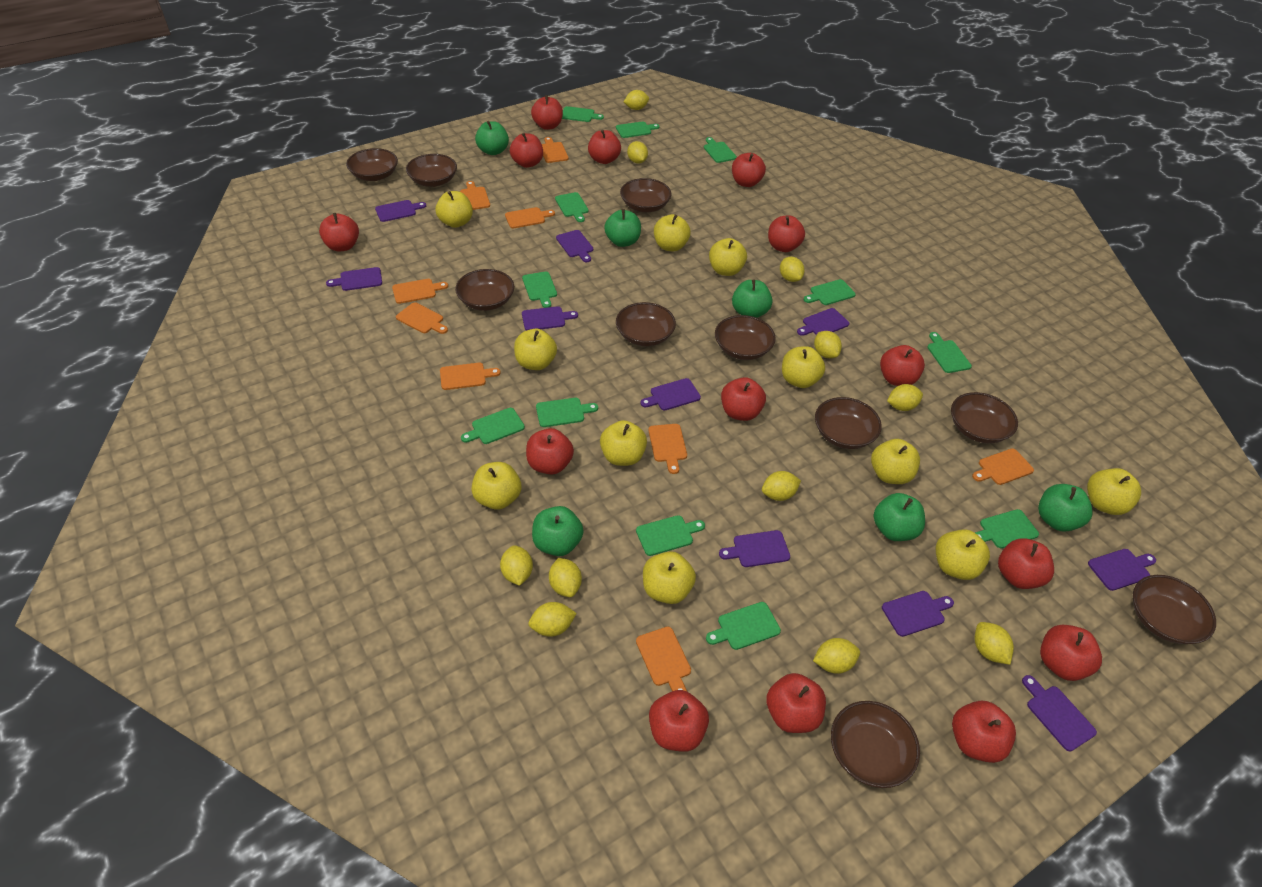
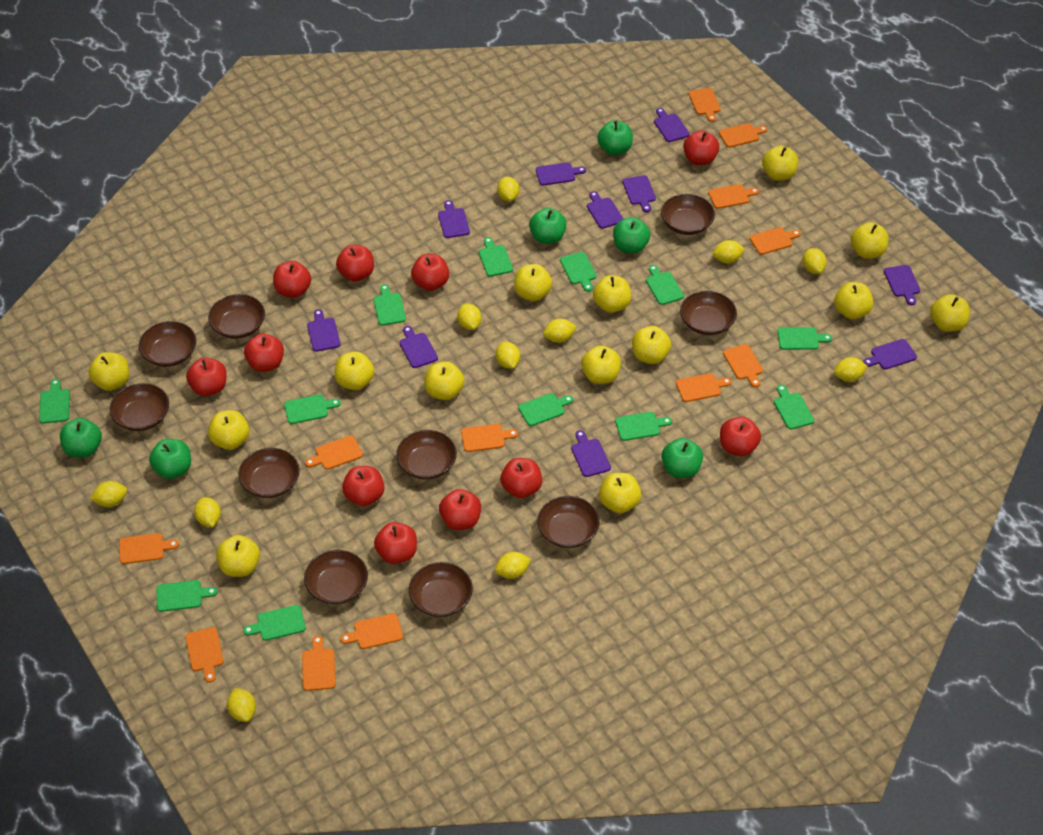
orange cutting board: [392,279,448,304] [396,302,448,334] [440,363,501,390] [460,181,490,210] [505,207,555,228] [542,137,569,163] [636,627,691,691] [648,424,687,474] [972,448,1034,485] = 9 -> [119,533,179,564] [186,627,224,683] [302,635,336,691] [305,436,363,470] [341,613,403,649] [461,424,518,452] [676,373,732,402] [689,88,721,122] [708,184,759,209] [719,123,768,147] [723,344,763,387] [750,227,801,254] = 12
red apple: [319,213,359,251] [510,133,543,168] [526,428,574,474] [531,95,563,130] [588,130,621,164] [649,690,709,752] [721,377,766,421] [732,153,766,187] [766,673,826,733] [768,216,805,252] [880,345,925,386] [952,701,1016,763] [998,538,1054,589] [1040,625,1102,681] = 14 -> [186,357,227,396] [244,334,284,372] [273,261,311,298] [336,245,374,281] [342,466,385,506] [374,522,417,564] [411,254,449,291] [439,489,481,530] [501,458,542,498] [683,130,719,165] [720,417,761,456] = 11
yellow apple: [436,191,473,228] [471,462,521,510] [514,329,557,370] [600,420,647,466] [643,551,696,604] [654,214,691,252] [709,238,747,276] [782,346,825,388] [871,439,920,484] [936,529,990,580] [1087,468,1141,515] = 11 -> [89,352,129,391] [208,410,249,450] [216,535,260,577] [334,352,374,390] [425,361,464,400] [514,264,552,301] [581,345,621,384] [593,275,631,313] [599,473,641,513] [632,326,671,364] [762,145,798,181] [834,282,874,319] [851,222,889,259] [930,294,970,332] = 14

